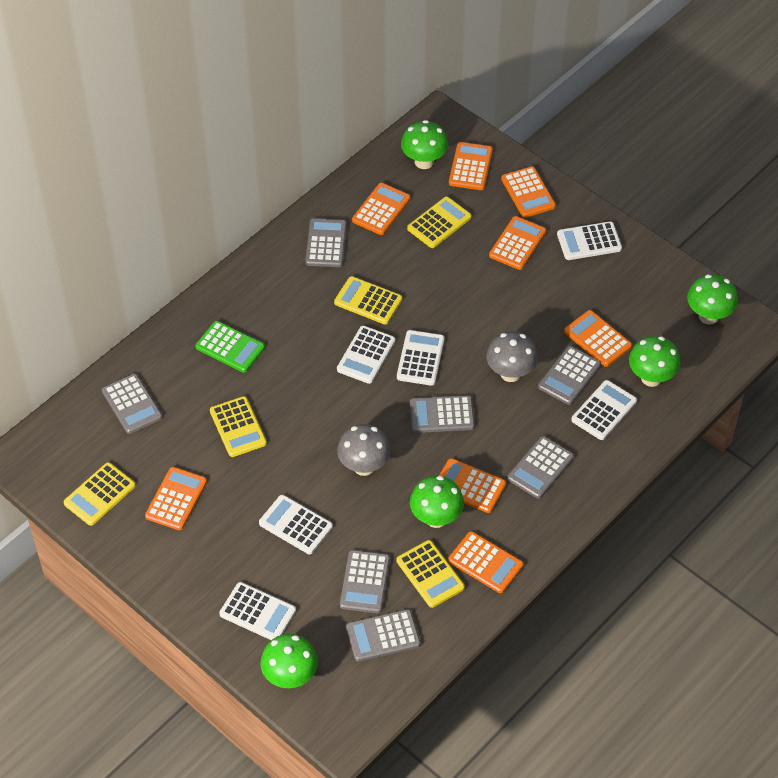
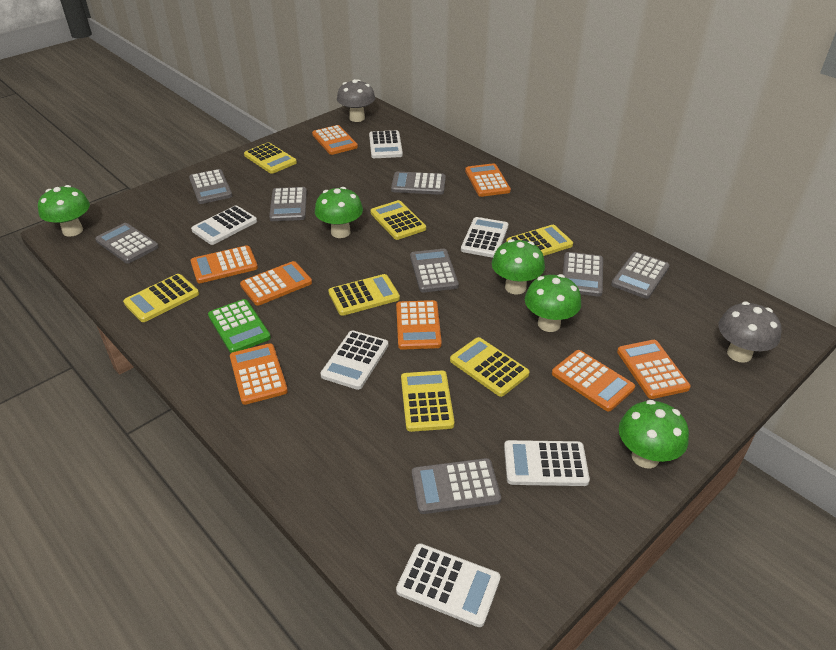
grey calculator: [102,374,162,434] [305,218,347,267] [340,550,390,613] [346,609,421,662] [410,395,475,433] [507,436,574,499] [538,346,601,405] = 7 -> [95,223,159,264] [189,169,232,204] [269,187,307,221] [391,172,446,195] [410,249,459,293] [412,458,501,514] [563,252,603,297] [611,252,670,299] = 8
yellow calculator: [64,462,136,526] [210,396,267,457] [334,276,402,324] [397,540,465,608] [407,197,471,248] = 5 -> [123,274,199,322] [244,142,297,174] [328,274,400,316] [370,200,426,240] [401,371,454,432] [450,337,530,397] [506,225,573,256] = 7

